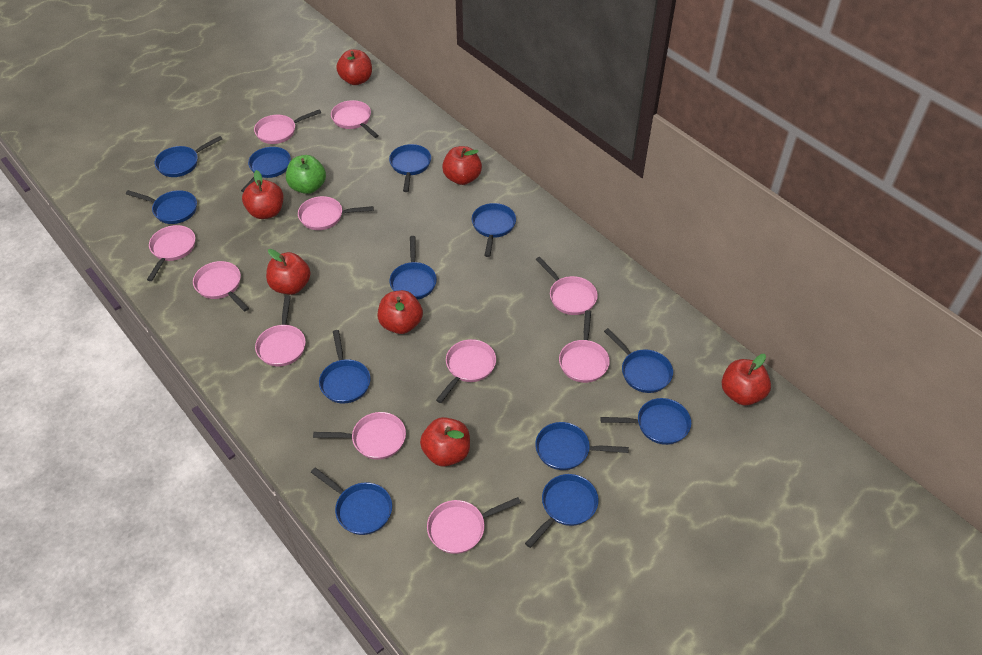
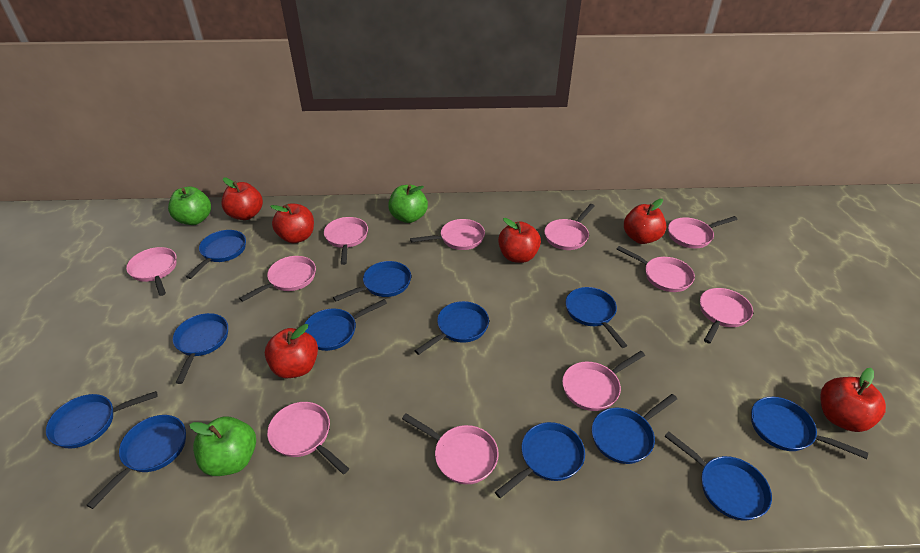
green apple: [286,155,326,194] = 1 -> [168,187,211,225] [189,417,256,476] [388,185,428,223] = 3
red apple: [242,170,284,219] [266,249,311,295] [336,50,372,85] [377,290,423,334] [420,417,470,467] [442,146,482,185] [722,354,771,405] = 7 -> [221,177,263,220] [265,324,318,378] [270,203,314,243] [498,218,541,263] [624,199,666,244] [820,368,886,432] = 6

